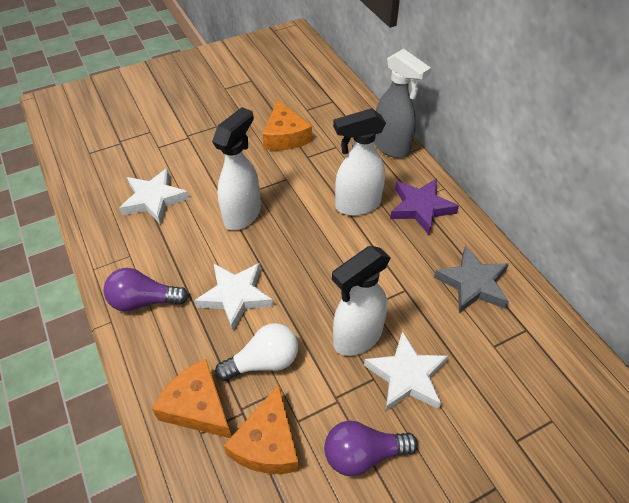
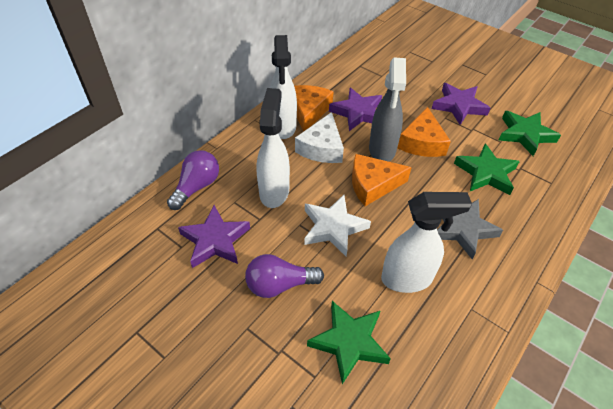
green star: none = 0 -> [307,301,391,384] [454,143,520,195] [499,111,561,156] = 3
purple star: [390,178,459,235] = 1 -> [178,205,250,268] [329,88,382,131] [432,83,490,125] = 3
white cheese: none = 0 -> [295,112,344,163] = 1
white light bulb: [215,323,298,381] = 1 -> none = 0
white star: [119,168,189,225] [194,263,273,331] [364,331,448,412] = 3 -> [304,195,371,257] = 1

